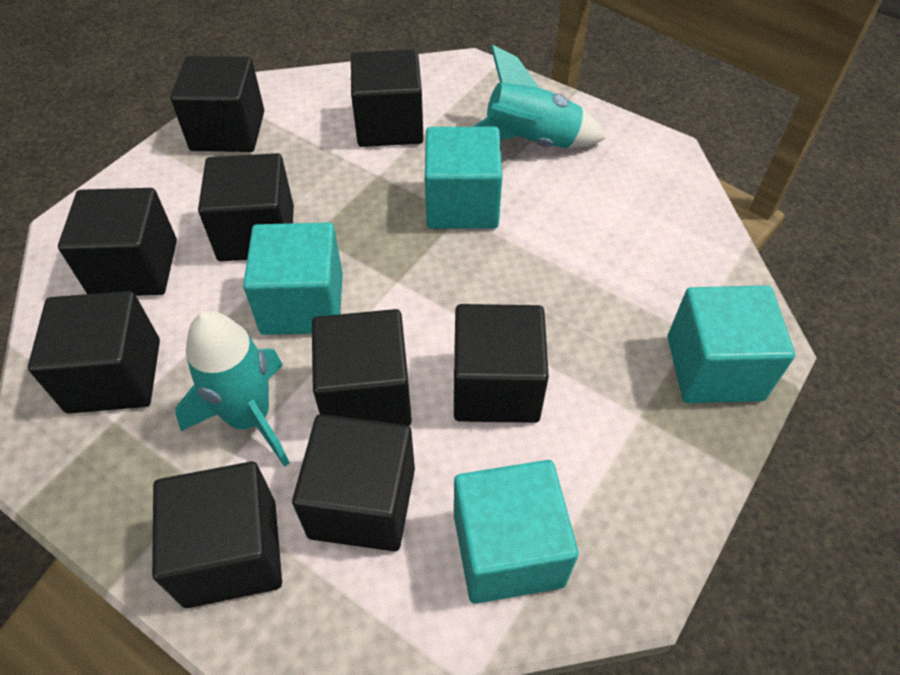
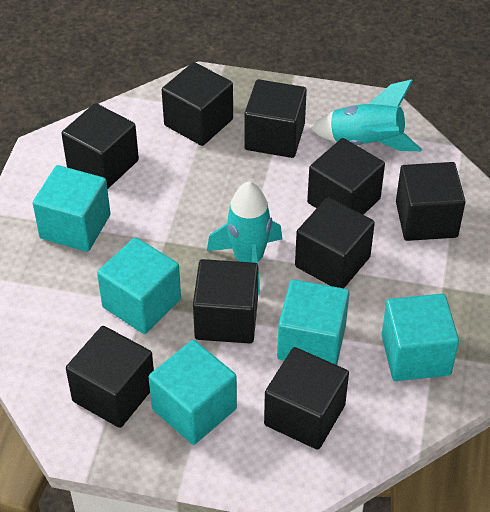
turquoise cube: [243,222,343,335] [425,127,502,229] [454,460,579,604] [668,285,795,403] = 4 -> [33,165,111,252] [97,237,181,334] [149,340,237,445] [277,279,349,365] [381,294,459,381] = 5

